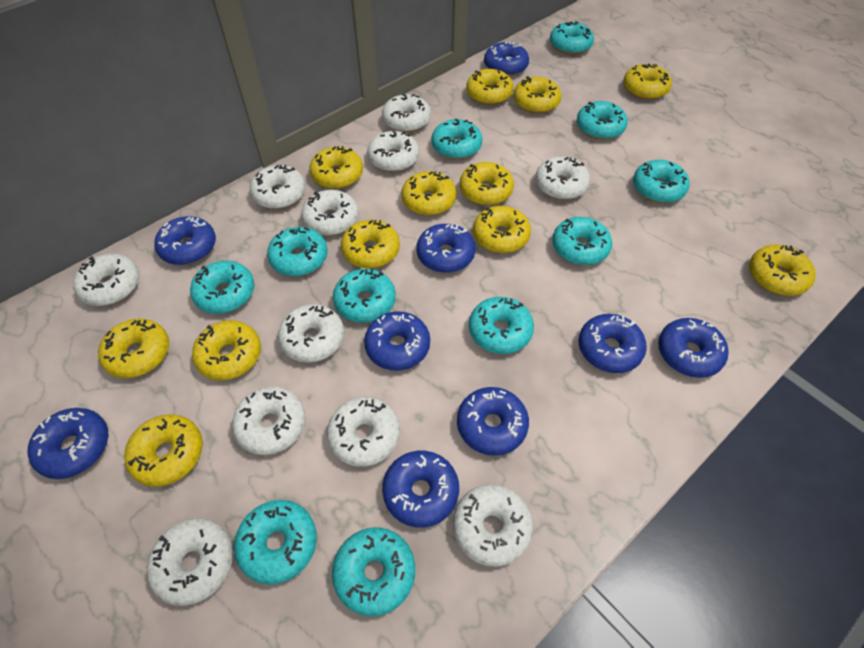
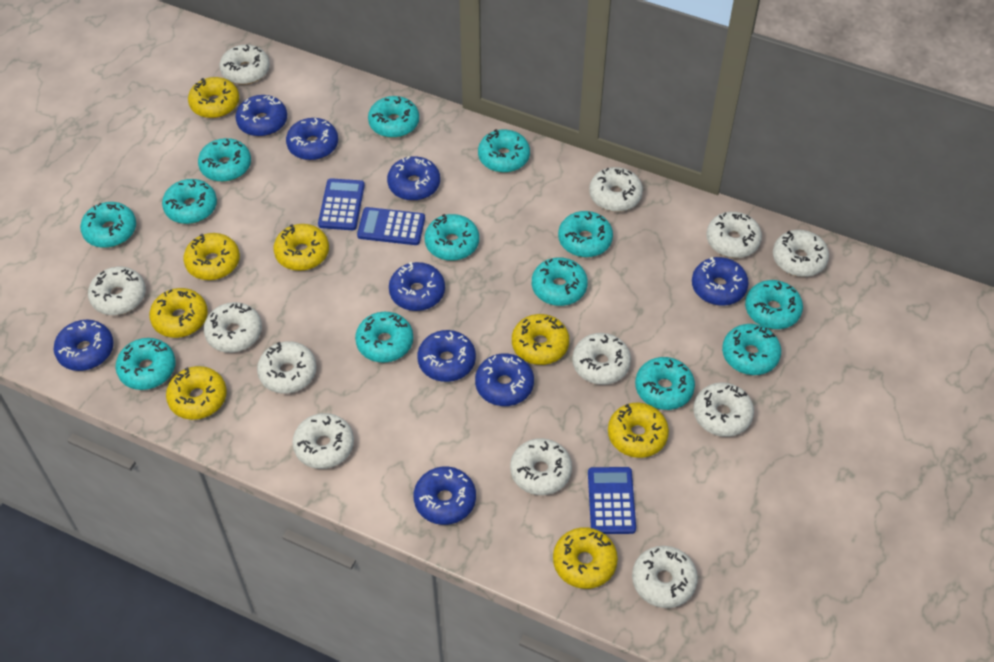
blue calculator: none = 0 -> [318,178,365,230] [357,207,425,245] [588,467,636,534] = 3
turquoise donut: [190,261,254,314] [234,500,317,585] [267,227,327,276] [332,527,415,616] [333,269,396,323] [431,119,483,159] [469,297,534,354] [550,21,594,55] [552,217,612,265] [577,101,628,140] [633,160,690,203] = 11 -> [80,202,136,248] [116,338,176,390] [162,179,217,224] [198,138,251,182] [355,312,413,363] [368,96,419,138] [425,214,479,261] [478,129,530,173] [532,257,588,306] [558,211,613,257] [635,357,695,410] [722,324,781,375] [745,280,803,329] = 13
white donut: [73,254,139,306] [147,518,233,606] [232,387,306,455] [250,165,305,209] [278,304,344,363] [301,190,358,236] [327,397,400,467] [367,130,419,172] [382,94,431,132] [453,484,533,567] [535,157,590,200] = 11 -> [88,267,146,315] [204,302,262,353] [220,45,270,85] [257,341,317,394] [292,413,354,469] [510,438,572,495] [572,333,631,385] [589,167,643,212] [632,546,698,608] [693,382,754,437] [706,212,762,258] [773,230,829,277] = 12
yellow donut: [98,318,169,378] [124,414,203,487] [192,320,261,380] [309,146,363,189] [341,220,400,269] [401,171,456,215] [460,162,514,205] [466,69,514,105] [473,206,531,253] [513,76,562,114] [623,64,672,100] [749,245,816,296] = 12 -> [149,288,208,338] [166,366,227,420] [183,233,240,280] [188,77,239,118] [274,224,329,271] [512,314,569,365] [553,527,618,589] [608,402,669,458] = 8

